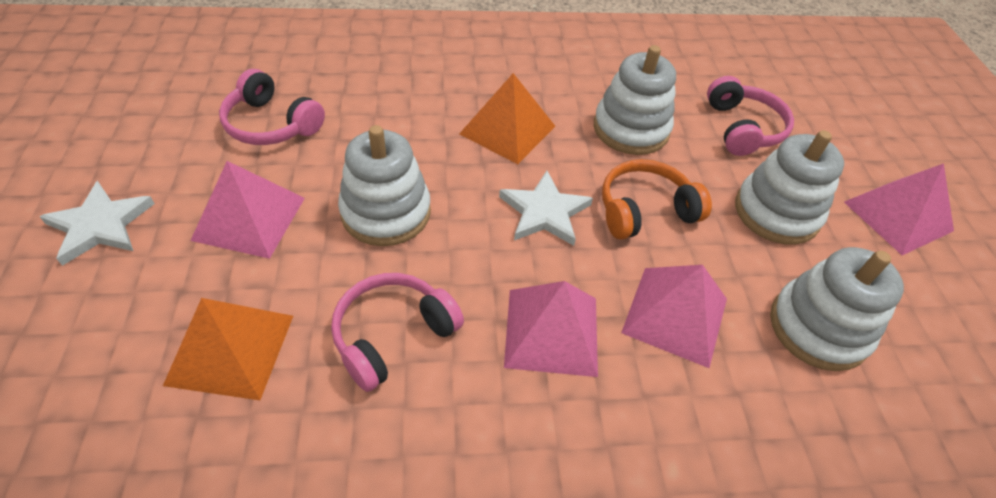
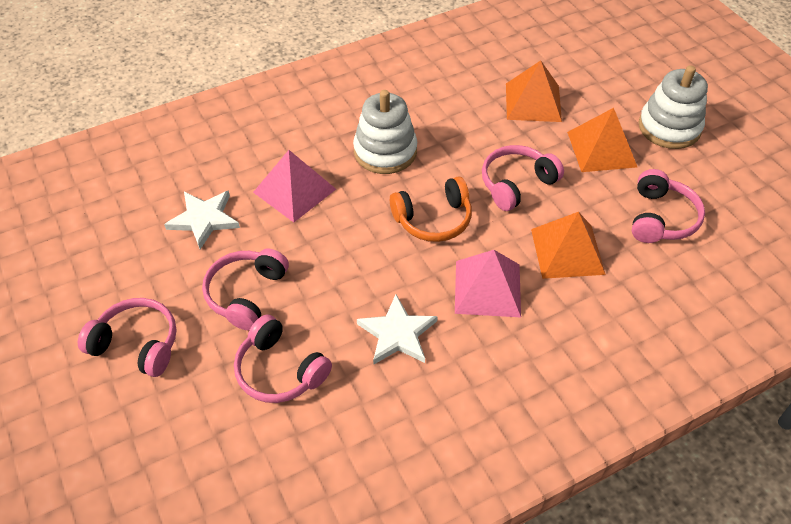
orange pyramid: [163,298,293,400] [459,73,555,164] = 2 -> [506,60,562,122] [531,212,606,279] [567,108,637,172] = 3
pink headphones: [219,69,325,145] [331,273,464,392] [707,76,794,156] = 3 -> [78,298,177,377] [202,249,289,330] [234,314,332,403] [482,145,564,211] [632,169,705,243] = 5
pink pyramid: [190,161,305,259] [504,281,598,377] [621,265,727,368] [844,163,954,255] = 4 -> [253,150,336,222] [455,250,521,317] = 2
white stacking toy: [338,125,431,246] [594,45,676,155] [735,130,844,245] [770,247,904,371] = 4 -> [353,90,417,174] [639,65,708,149] = 2

